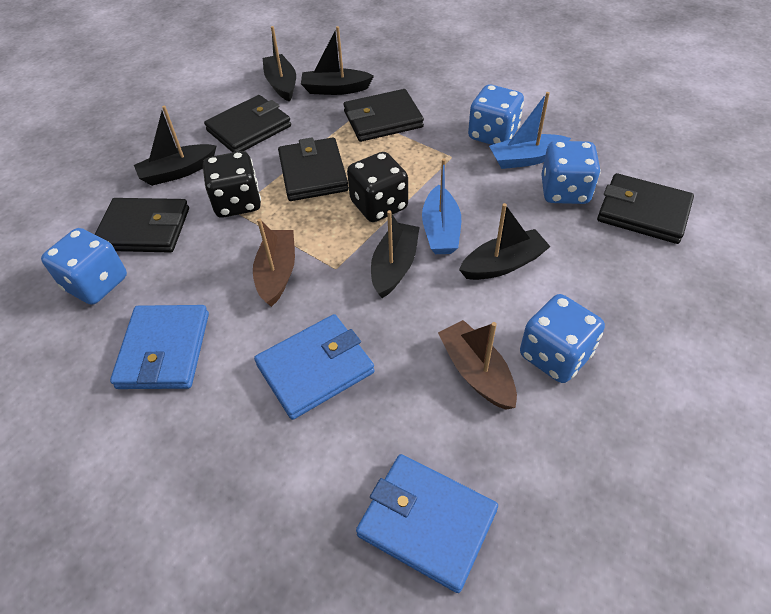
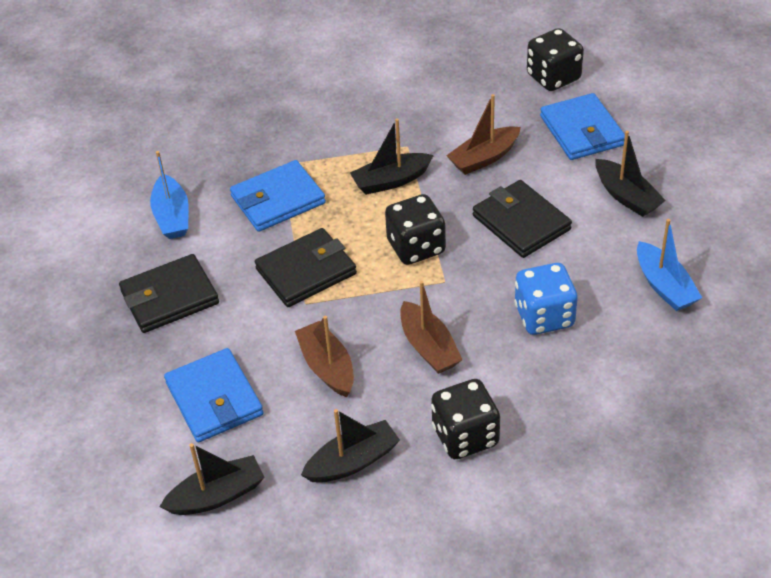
black boat: [134,106,216,186] [263,26,296,102] [301,26,374,95] [371,210,419,298] [459,203,551,280] = 5 -> [159,443,265,515] [301,409,400,483] [350,118,434,195] [595,131,666,217] = 4
black dice: [203,151,261,218] [347,152,408,222] = 2 -> [385,194,446,265] [431,379,500,459] [527,28,584,91] = 3
black wallet: [95,198,189,253] [204,95,291,152] [278,137,349,201] [343,89,424,142] [597,173,694,244] = 5 -> [119,254,219,333] [255,228,357,307] [473,180,572,258] = 3
blue dice: [41,228,127,305] [468,85,524,145] [520,294,605,383] [541,141,601,204] = 4 -> [514,263,578,335] = 1
brown boat: [253,218,295,307] [438,320,517,410] = 2 -> [295,316,354,397] [400,281,462,374] [446,94,521,175] = 3

